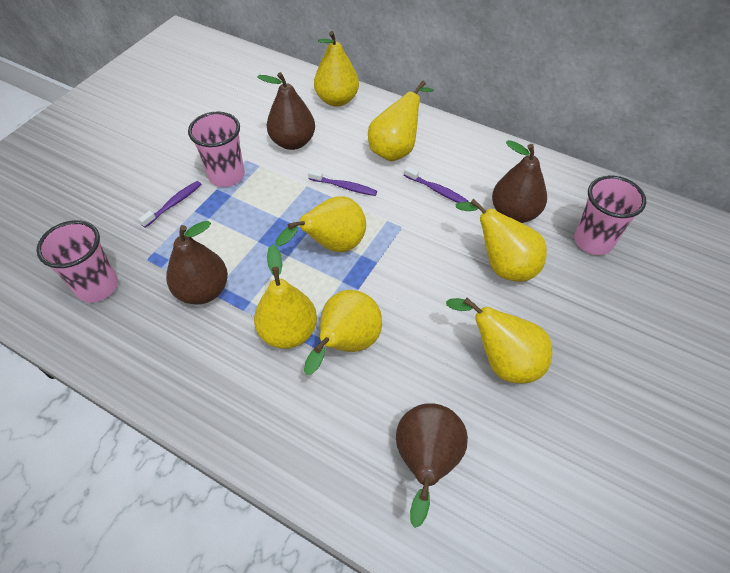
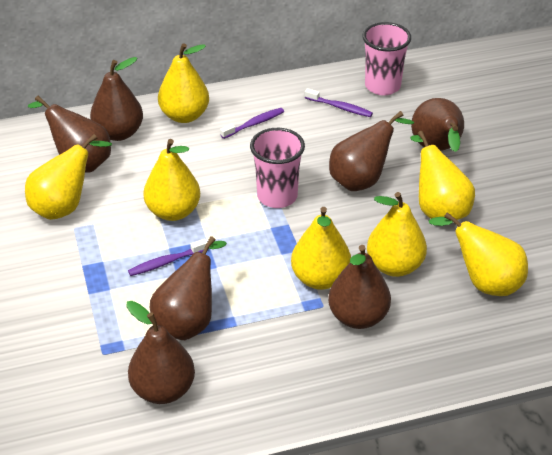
brown pear: [166,221,228,305] [257,72,315,150] [396,403,468,528] [492,140,547,223] = 4 -> [28,96,111,173] [90,57,143,141] [126,301,195,404] [150,236,227,340] [328,245,391,329] [329,111,414,191] [411,98,464,152] = 7
pink cup: [36,220,118,302] [188,112,245,187] [574,176,646,255] = 3 -> [250,128,305,208] [362,22,411,96] = 2

